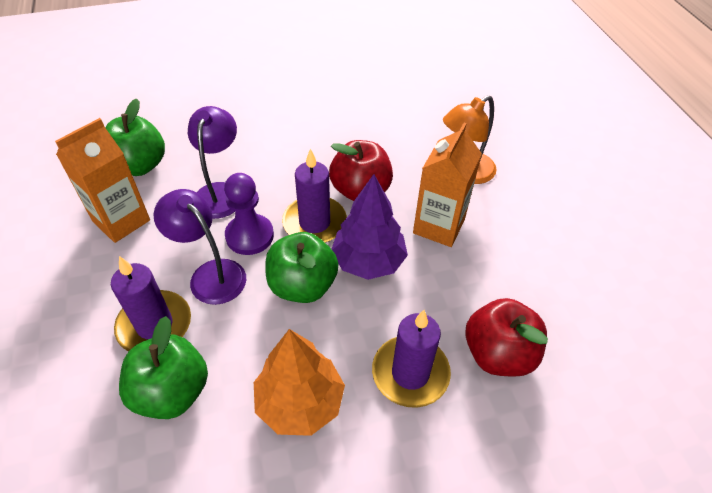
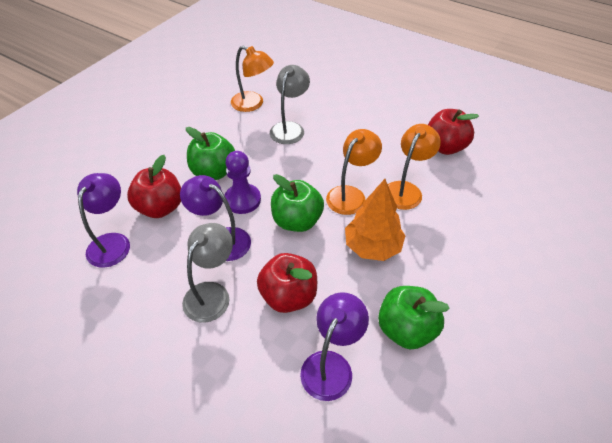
grey lamp: none = 0 -> [182,223,233,323] [270,65,310,144] = 2
orange carton: [55,118,150,243] [413,123,482,247] = 2 -> none = 0
orange lamp: [443,95,497,184] = 1 -> [231,46,274,112] [326,129,382,215] [388,124,441,210] = 3
purple candle: [111,256,191,352] [282,149,347,243] [372,310,451,408] = 3 -> none = 0
purple lamp: [154,189,246,305] [188,106,237,219] = 2 -> [77,173,130,268] [180,175,251,261] [300,292,369,401] = 3
purple tree: [332,174,408,280] = 1 -> none = 0
red apple: [329,140,393,201] [465,298,548,377] = 2 -> [127,155,181,218] [257,253,317,313] [428,109,479,155] = 3

